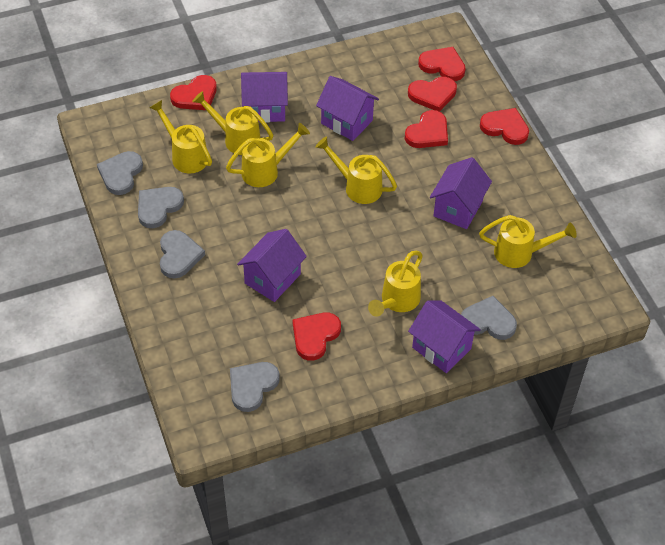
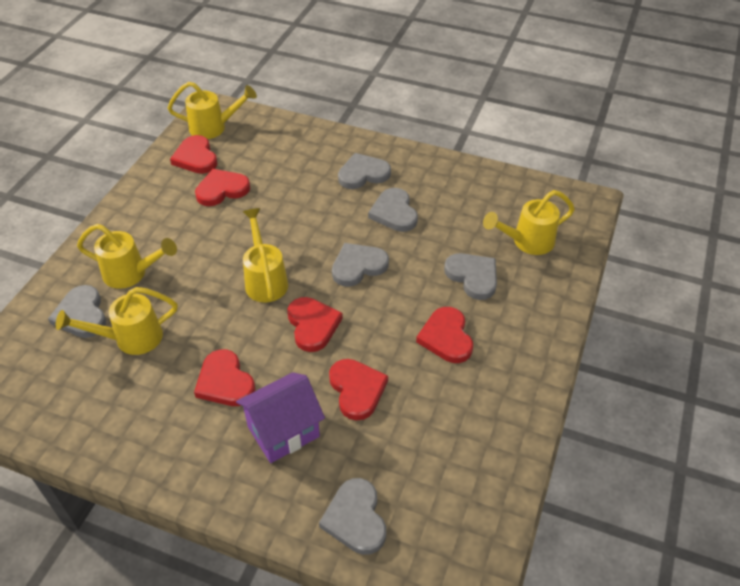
grey heart: [97,151,143,195] [138,187,184,228] [160,230,205,278] [230,362,279,412] [461,296,517,340] = 5 -> [48,285,106,338] [319,478,386,555] [332,243,389,287] [338,153,391,189] [368,188,418,232] [444,253,497,300] = 6
purple house: [237,229,307,302] [241,72,288,122] [316,76,379,141] [408,300,481,373] [430,157,492,229] = 5 -> [236,372,325,463] = 1
yellow watering can: [149,100,212,173] [192,91,273,155] [226,123,310,187] [315,137,397,204] [368,250,423,317] [479,215,577,268] = 6 -> [56,287,178,355] [77,224,177,289] [168,82,257,139] [243,208,288,303] [483,190,575,255] = 5

